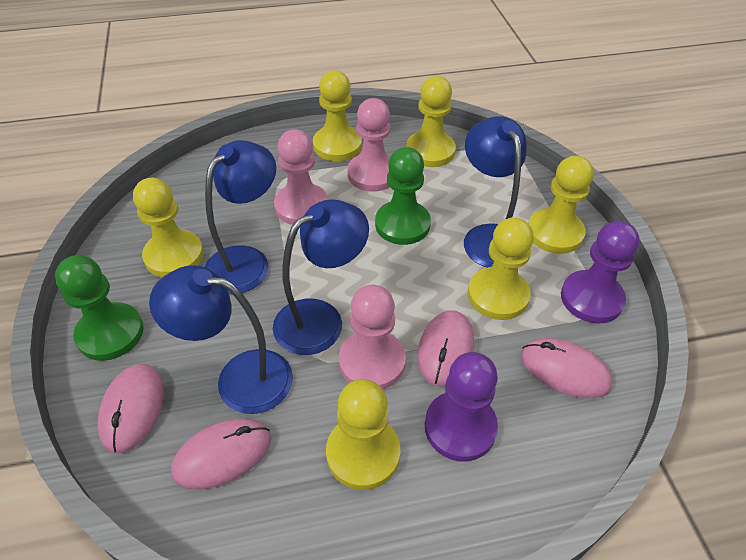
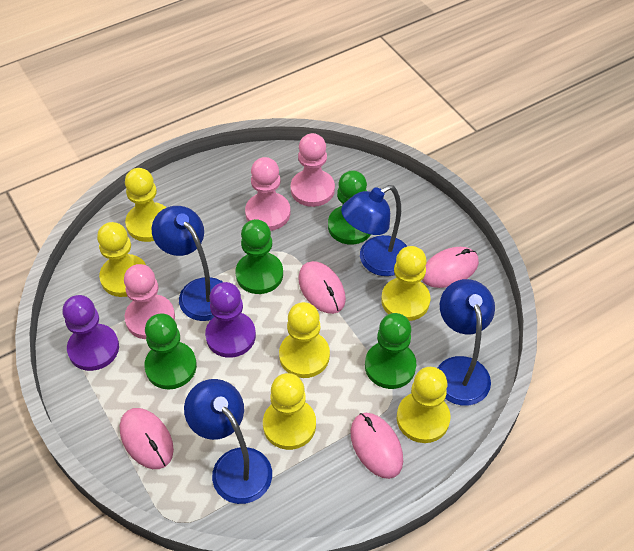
green pawn: [55,255,144,361] [375,147,431,245] = 2 -> [144,313,197,389] [235,219,283,294] [328,170,371,244] [365,313,416,389] = 4

